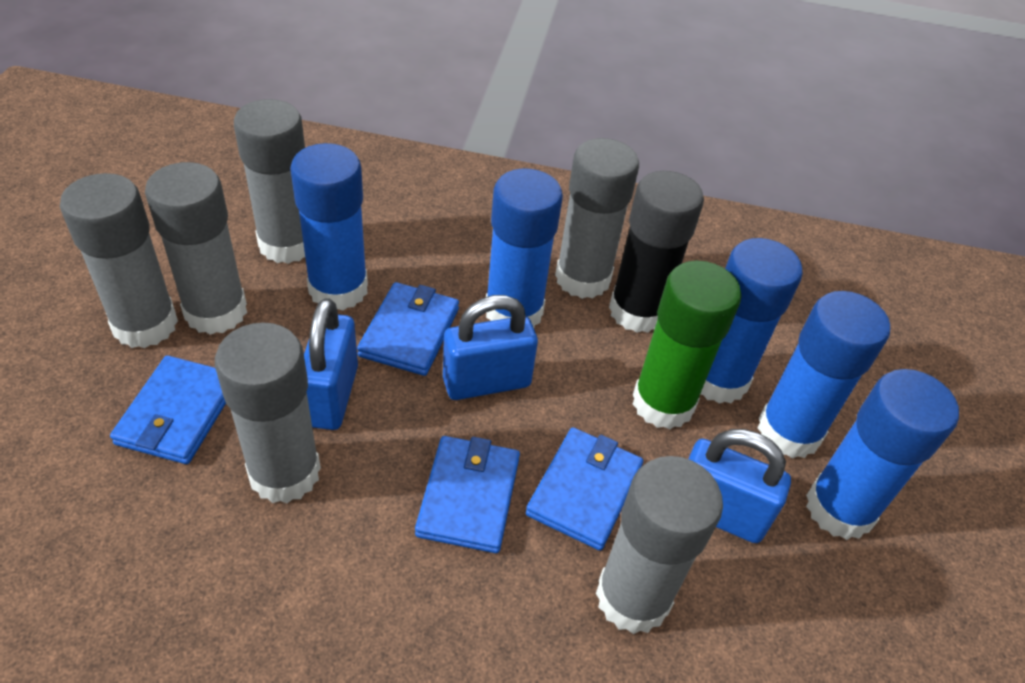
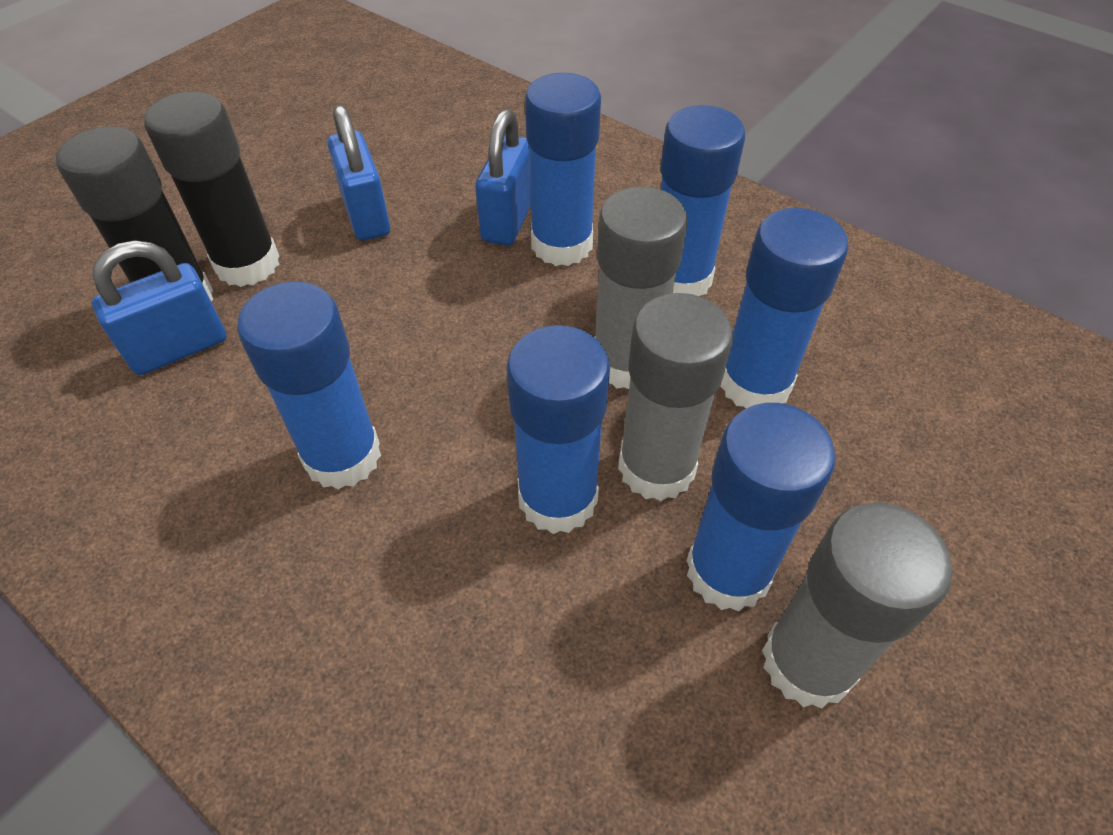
black glue stick: [609,171,704,333] = 1 -> [56,126,213,301] [144,91,279,287] = 2
blue glue stick: [290,143,368,310] [486,169,563,328] [700,238,803,404] [757,291,890,459] [806,369,959,540] = 5 -> [237,281,381,489] [506,325,610,534] [525,73,601,266] [660,105,745,296] [687,403,836,612] [720,208,848,408] = 6
blue wallet: [110,355,226,464] [357,282,459,376] [415,436,520,553] [526,427,643,550] = 4 -> none = 0
green glue stick: [633,261,742,430] = 1 -> none = 0
grey glue stick: [60,173,178,348] [145,162,247,335] [215,322,321,503] [234,99,305,264] [555,138,639,299] [596,456,723,634] = 6 -> [595,187,688,389] [618,293,733,501] [762,502,952,709] = 3

